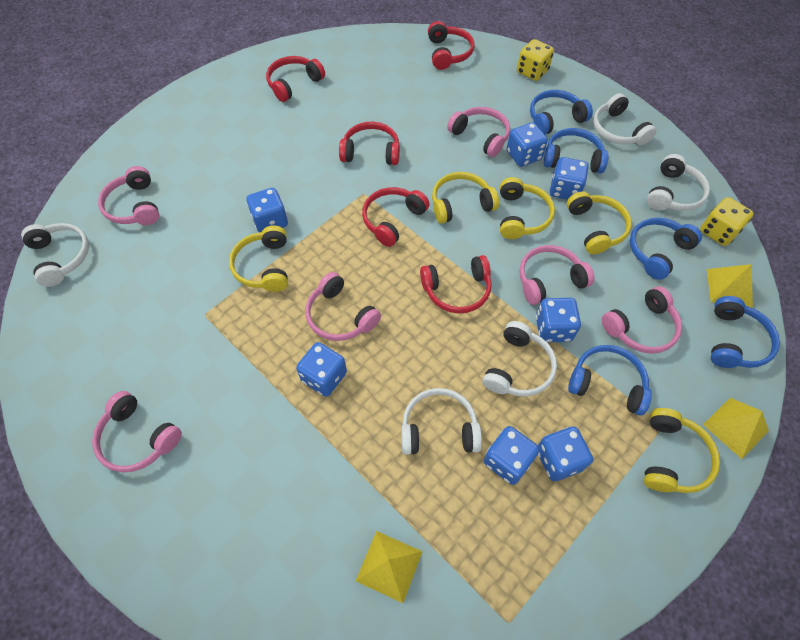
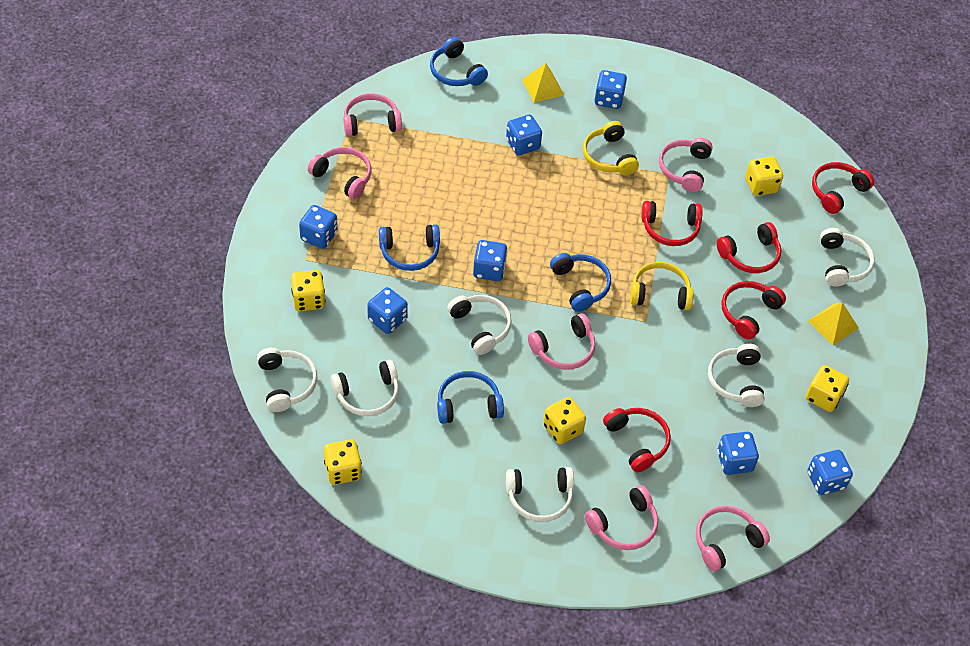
blue headphones: [530,90,593,135] [544,128,608,173] [568,345,652,415] [630,218,702,280] [711,296,780,368] = 5 -> [379,224,440,271] [430,37,488,86] [437,371,504,424] [550,253,611,312] = 4
white headphones: [21,223,89,287] [401,388,482,455] [483,321,557,397] [593,93,657,145] [647,154,710,211] = 5 -> [257,348,318,412] [331,360,399,416] [447,295,512,355] [506,467,574,522] [708,344,765,407] [820,228,875,287] = 6
yellow dice: [517,39,554,81] [700,197,754,246] = 2 -> [291,270,326,311] [324,439,362,485] [543,397,586,444] [745,157,783,196] [806,365,849,412] = 5
yellow headphones: [229,225,288,292] [432,172,499,224] [500,177,555,239] [567,191,632,254] [644,408,720,493] = 5 -> [583,121,639,175] [630,262,694,310] = 2
yellow pyramid: [356,531,423,603] [703,398,769,459] [707,264,753,308] = 3 -> [522,63,564,103] [808,302,859,345] = 2

